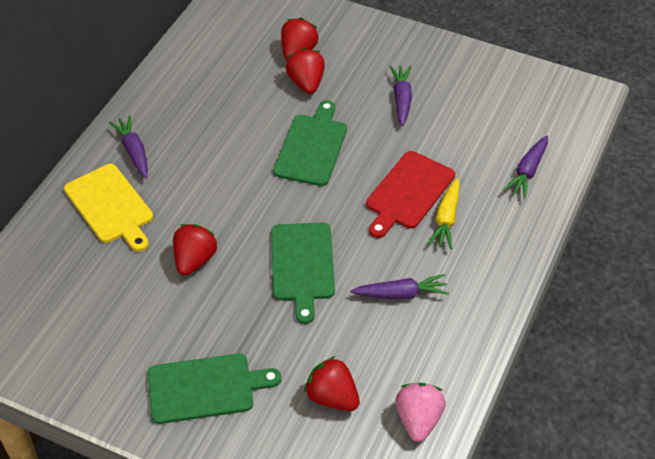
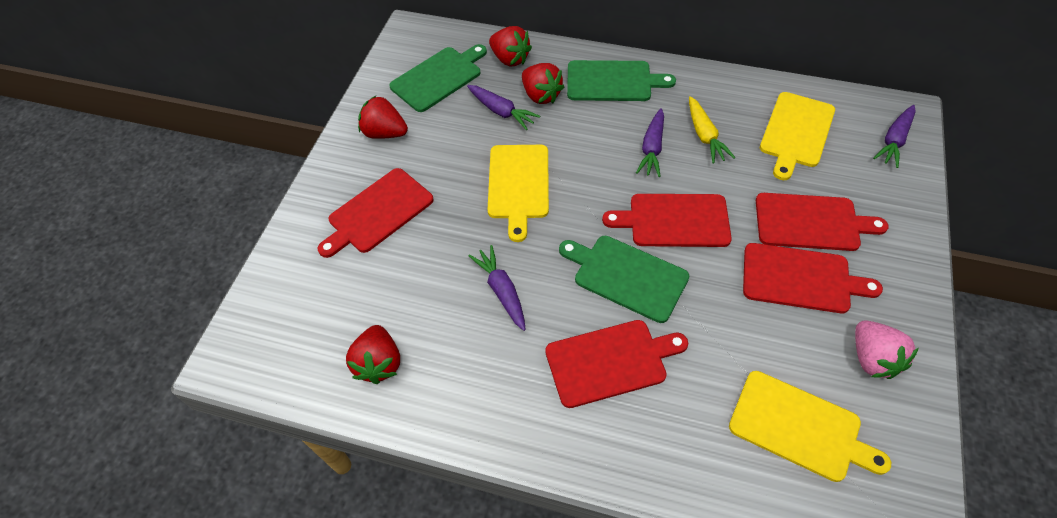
red cutting board: [366,151,455,238] = 1 -> [318,168,434,258] [545,320,688,408] [602,194,732,247] [743,243,883,313] [756,193,888,251] = 5
yellow cutting board: [64,164,153,251] = 1 -> [487,145,549,242] [729,371,891,482] [760,92,835,180] = 3

